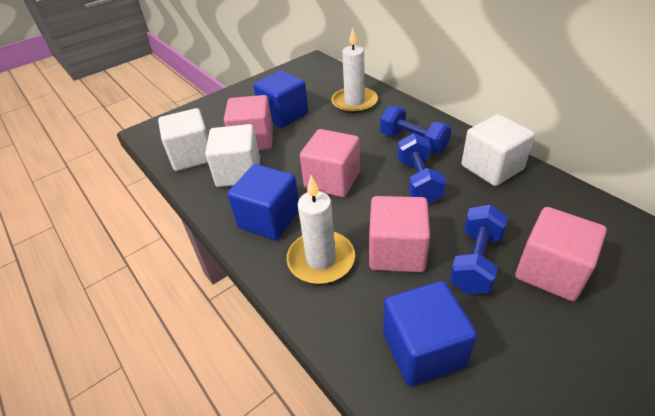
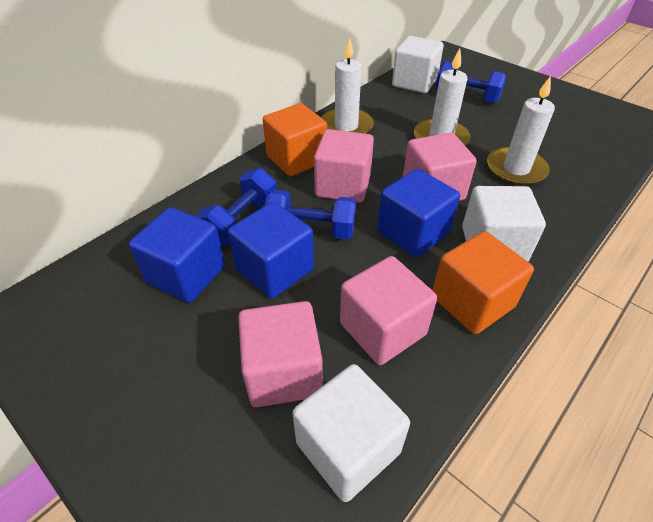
orange cube: none = 0 -> [263,103,327,177] [432,231,534,334] = 2
white candle: [286,175,355,284] [331,28,378,114] = 2 -> [321,37,374,134] [414,48,470,145] [487,76,555,186] = 3

